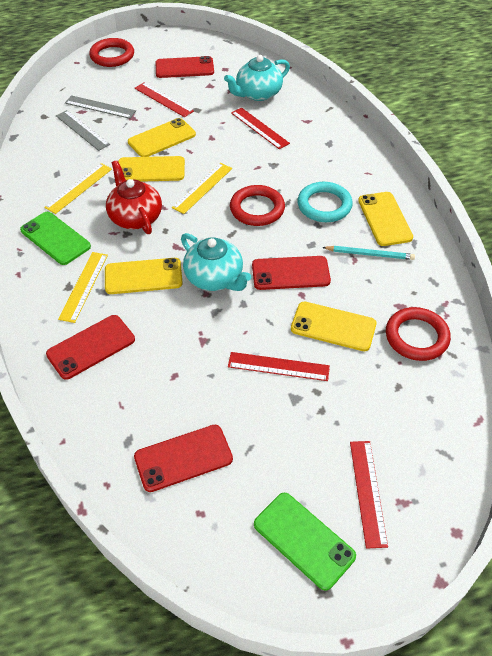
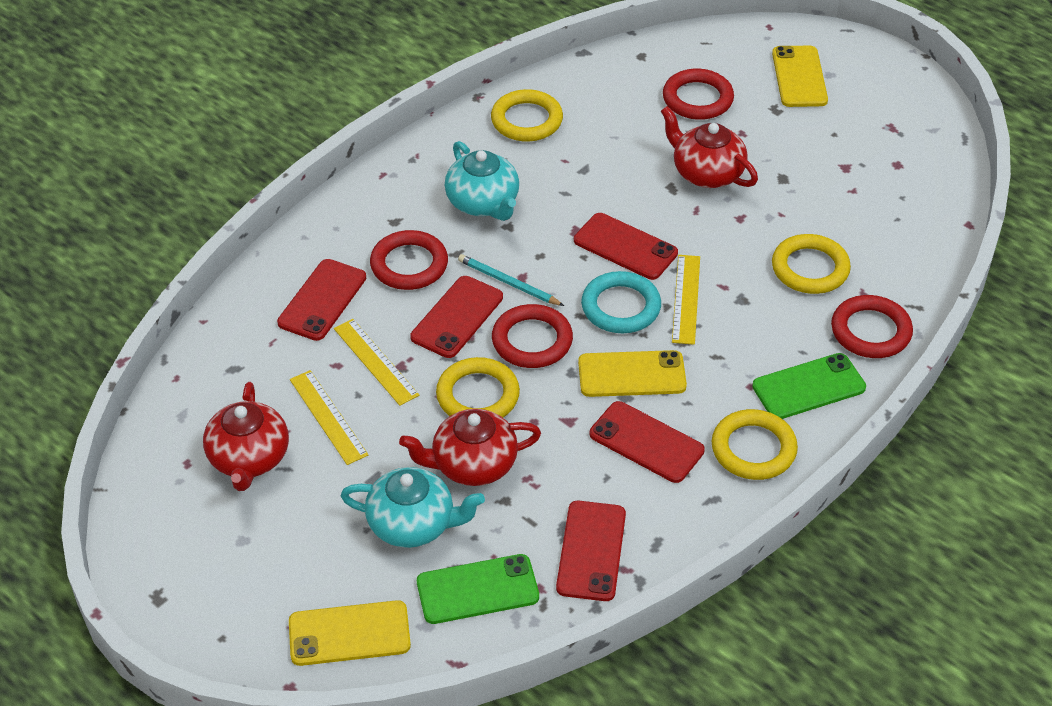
grey ruler: [56,110,110,151] [65,95,136,119] = 2 -> none = 0
red phone: [46,315,135,380] [134,425,233,492] [156,56,214,78] [252,256,331,290] = 4 -> [277,259,366,341] [410,276,503,358] [556,501,626,601] [574,213,678,280] [590,401,705,483] = 5
red ring: [89,38,134,67] [230,185,285,226] [386,307,451,361] = 3 -> [370,230,448,290] [492,304,573,368] [663,69,734,120] [831,295,913,358] = 4
red ruler: [135,83,194,117] [228,352,330,381] [231,108,290,149] [350,441,388,549] = 4 -> none = 0
red teapot: [106,160,162,234] = 1 -> [203,382,289,491] [399,409,541,486] [661,106,758,188] = 3
yellow phone: [105,258,183,294] [118,156,185,182] [128,118,196,157] [291,302,377,351] [358,192,413,246] = 5 -> [289,600,411,666] [578,350,687,397] [772,46,828,107] = 3
yellow ring: none = 0 -> [436,357,520,417] [491,89,563,142] [711,409,798,480] [772,234,851,294] = 4

